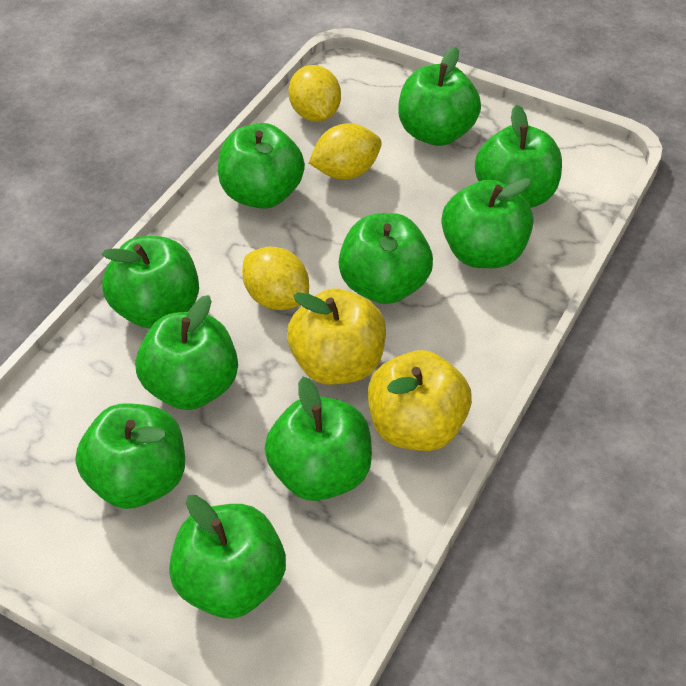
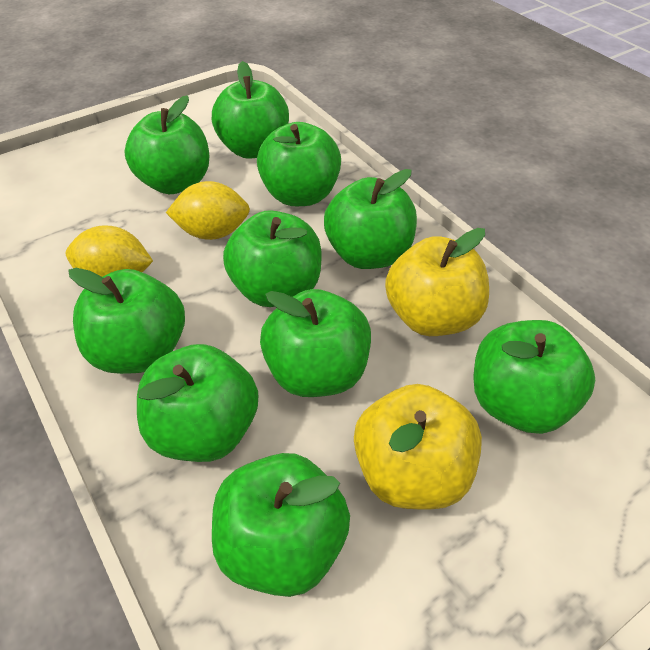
yellow lemon: [242,247,309,310] [289,65,341,122] [309,123,382,179] = 3 -> [66,226,153,277] [166,181,250,240] = 2

